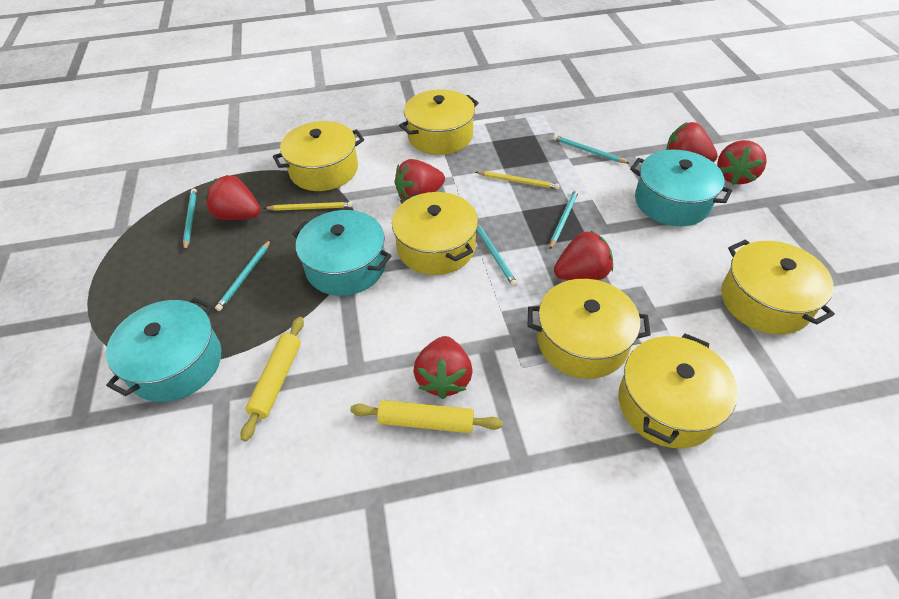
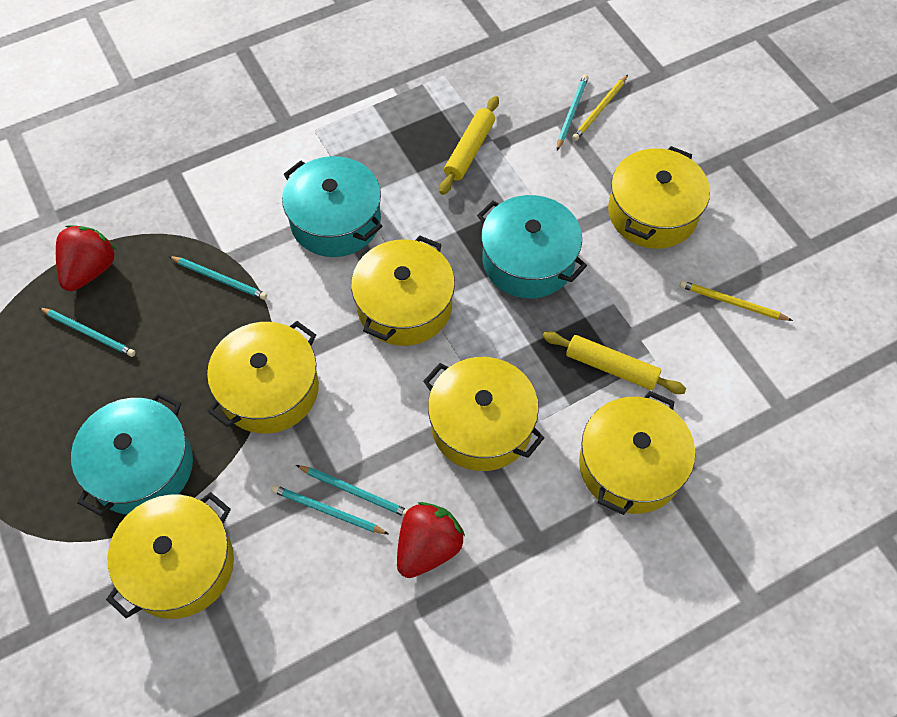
red strawberry: [205,175,261,220] [395,159,445,200] [413,336,472,399] [554,230,613,280] [666,122,718,162] [717,140,767,185] = 6 -> [56,225,116,291] [397,502,465,578] = 2

